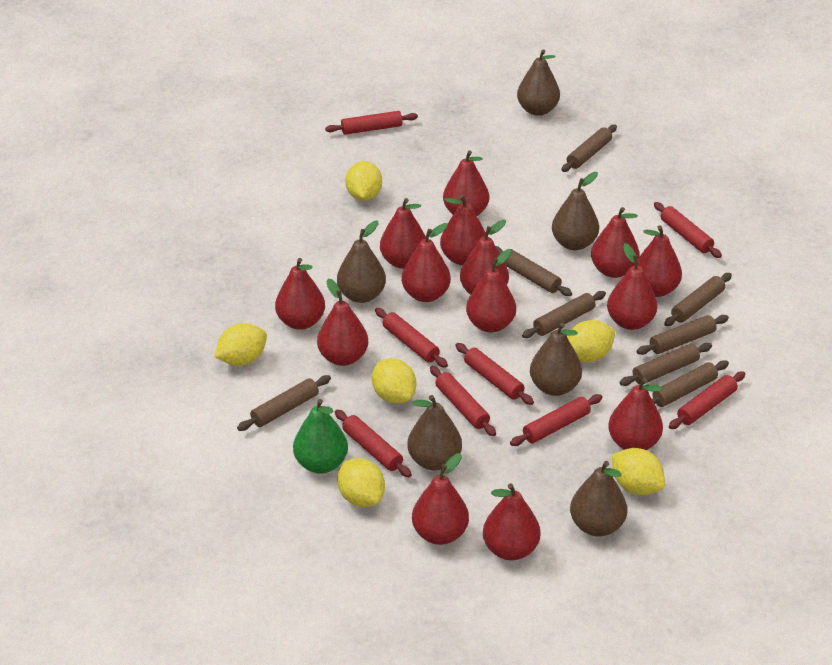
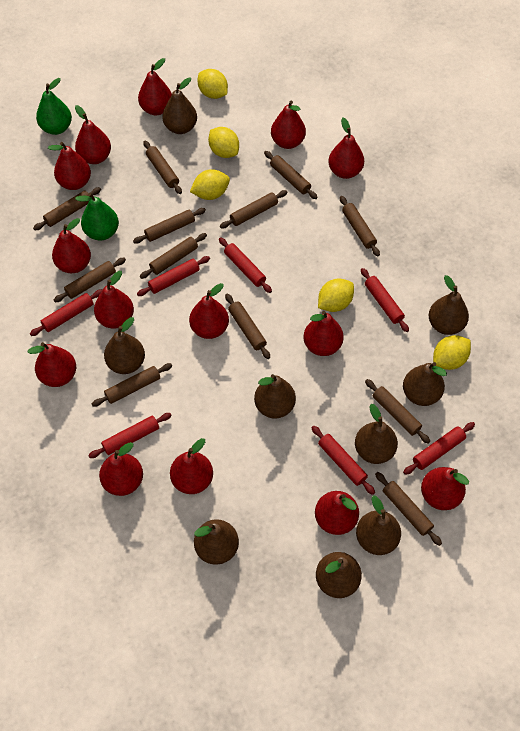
brown pear: [337,220,386,303] [407,395,462,470] [517,49,560,116] [530,323,582,396] [552,172,599,250] [570,461,627,537] = 6 -> [104,317,145,374] [162,77,197,134] [194,519,239,565] [254,374,296,419] [316,552,362,598] [355,404,398,464] [356,495,401,555] [403,362,447,406] [429,275,469,335] = 9
brown rolling pin: [237,375,331,431] [496,246,572,296] [522,291,606,338] [561,125,617,172] [619,343,712,386] [637,315,729,355] [652,360,729,407] [664,273,732,326] = 8 -> [33,187,101,230] [54,258,126,302] [92,363,172,407] [133,208,206,244] [140,233,207,279] [143,141,182,194] [220,190,288,228] [225,294,270,359] [264,151,318,199] [340,196,380,257] [365,379,430,443] [375,472,442,546] = 12
green pear: [293,399,348,474] = 1 -> [36,78,72,135] [75,193,119,240] = 2
red rolling pin: [325,111,418,135] [335,410,412,477] [375,308,448,368] [430,366,496,436] [455,343,534,405] [510,394,603,446] [654,202,722,258] [669,371,745,429] = 8 -> [30,289,103,336] [88,413,172,458] [137,256,210,296] [219,238,272,293] [311,426,375,495] [361,268,409,332] [403,422,475,475] = 7
yellow lemon: [214,323,267,366] [337,458,385,507] [345,161,382,201] [372,358,416,404] [567,320,615,362] [612,448,665,495] = 6 -> [190,169,230,200] [198,69,228,99] [208,127,239,158] [318,278,354,312] [433,335,471,370] = 5

